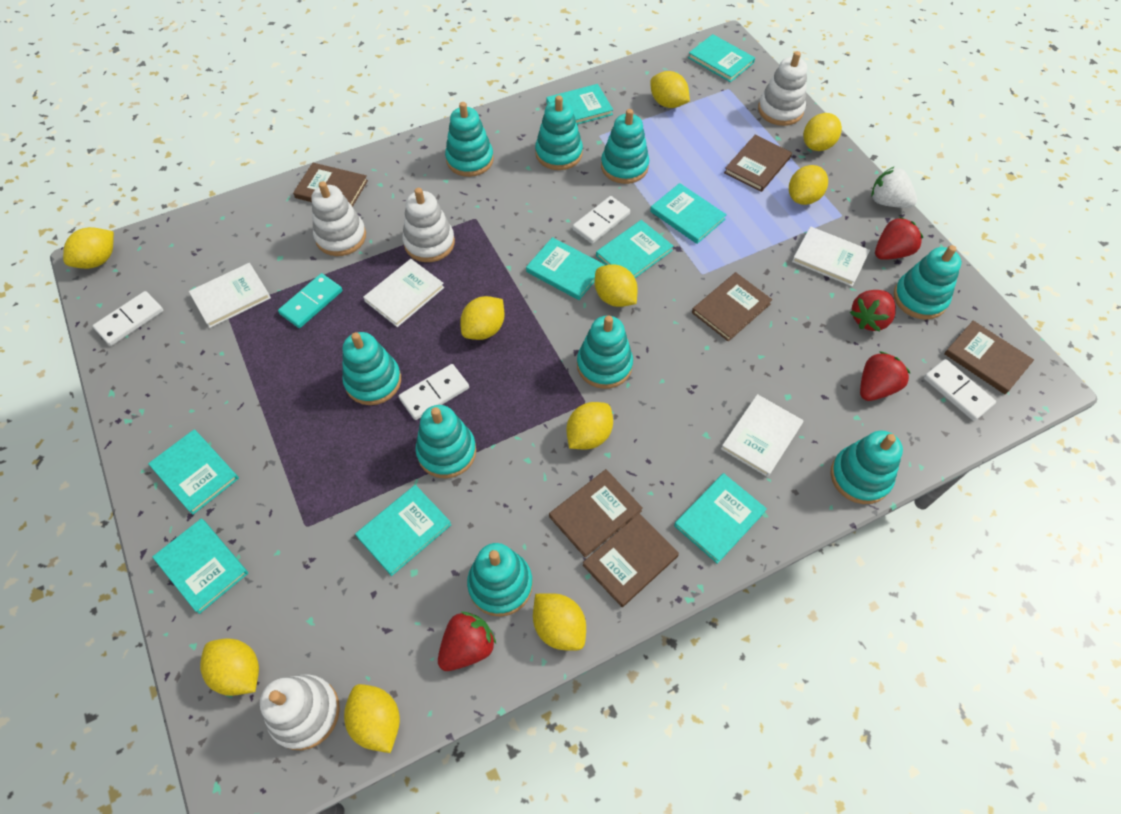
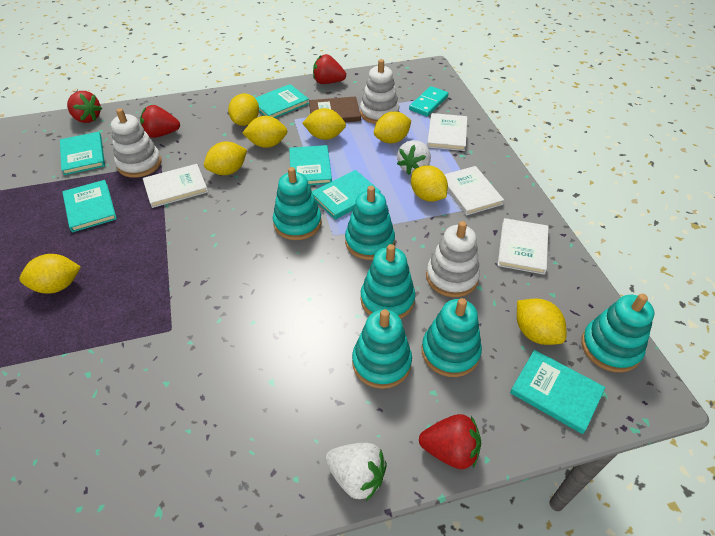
brown book: [293,163,368,207] [549,469,643,557] [583,514,679,607] [692,272,772,342] [724,135,792,192] [944,321,1034,394] = 6 -> [309,96,361,122] = 1
turquoise book: [148,430,239,515] [152,519,248,614] [355,485,452,576] [526,237,605,300] [546,84,613,125] [596,220,673,278] [650,183,727,244] [674,473,767,564] [688,34,755,82] = 9 -> [60,132,105,175] [62,180,117,232] [255,84,309,118] [289,145,332,185] [312,170,380,220] [510,350,605,434] = 6
turquoise stacking toy: [342,332,401,405] [415,405,476,478] [445,102,494,177] [467,543,533,617] [535,95,583,170] [577,315,633,389] [601,109,649,184] [830,431,903,504] [894,245,961,320] = 9 -> [273,167,322,240] [345,186,395,260] [352,309,412,389] [360,244,415,319] [422,298,482,377] [581,294,655,372] = 6
white domino: [93,291,163,346] [399,364,469,420] [572,196,630,244] [924,359,996,421] = 4 -> none = 0
white stacking toy: [260,674,340,750] [312,181,366,256] [402,188,455,262] [758,51,807,126] = 4 -> [111,108,162,178] [360,59,399,124] [426,221,480,297] = 3
white strawberry: [872,166,917,208] = 1 -> [325,443,387,501] [397,140,431,175] = 2
yellow lemon: [63,227,114,269] [200,639,259,696] [344,684,400,753] [460,296,505,340] [533,593,586,651] [566,402,613,450] [595,265,638,307] [650,71,690,108] [789,165,828,205] [803,113,842,151] = 10 -> [19,254,81,294] [204,142,247,175] [228,93,259,126] [243,116,287,148] [302,108,346,140] [374,111,411,143] [411,165,448,202] [517,298,566,345] = 8

